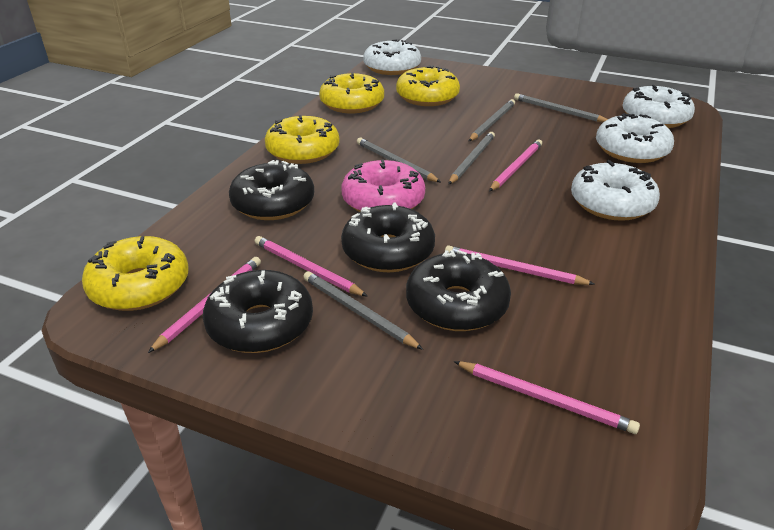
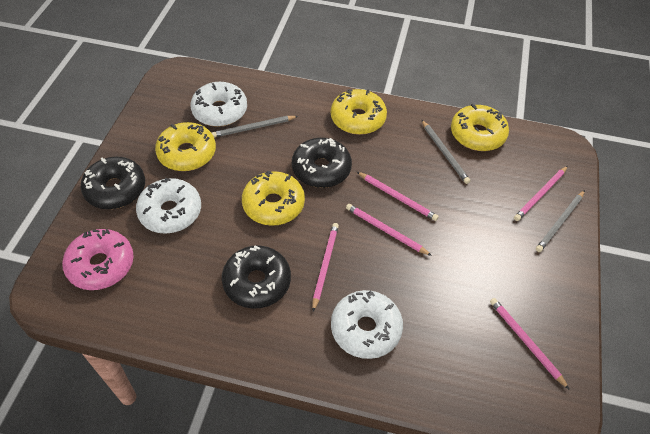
black donut: [203,270,313,353] [229,160,314,220] [341,202,435,272] [406,250,511,331] = 4 -> [81,157,145,209] [222,245,291,309] [292,138,352,188] = 3
grey pencil: [304,271,423,350] [357,138,441,182] [448,132,495,185] [469,99,515,141] [514,93,608,122] = 5 -> [212,116,298,138] [422,120,470,184] [536,190,585,252] = 3
white donut: [363,39,421,75] [571,160,660,221] [596,113,674,163] [622,85,695,128] = 4 -> [136,178,201,234] [190,82,247,127] [331,290,403,359] = 3

